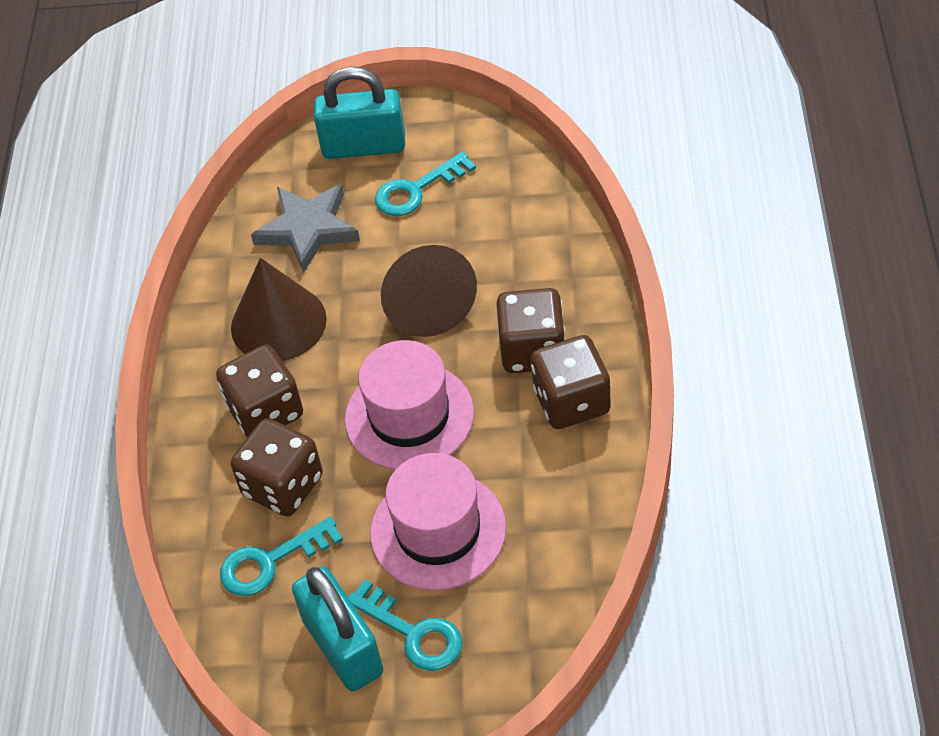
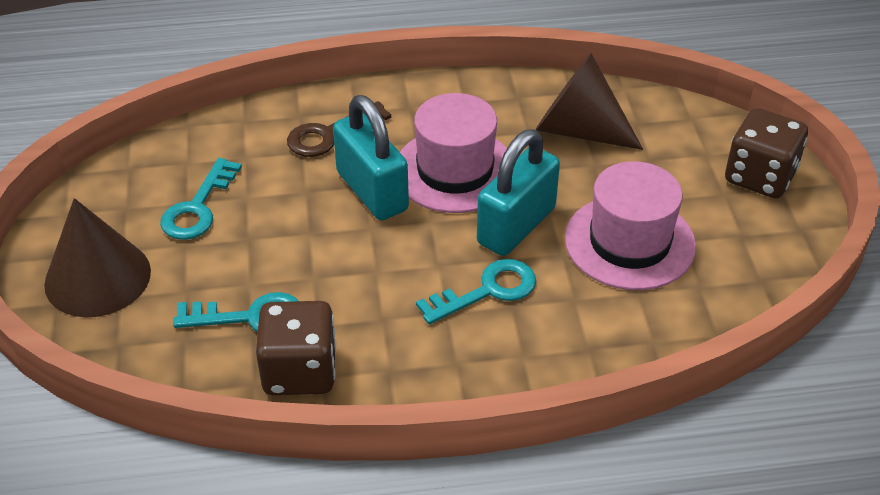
brown dice: [216,345,303,437] [231,418,323,516] [496,288,566,373] [531,335,611,429] = 4 -> [256,301,336,395] [725,108,808,198] = 2
brown key: none = 0 -> [287,101,391,157] = 1
grey star: [251,184,360,273] = 1 -> none = 0

